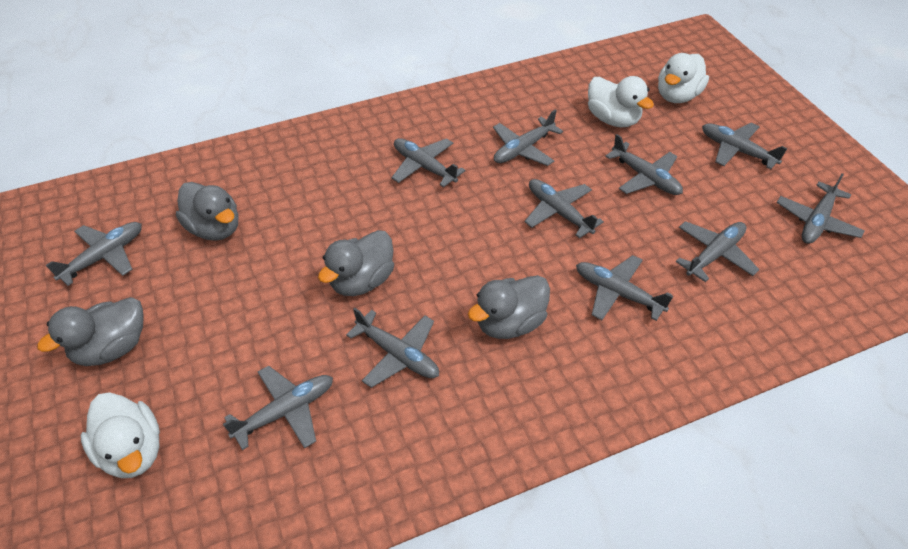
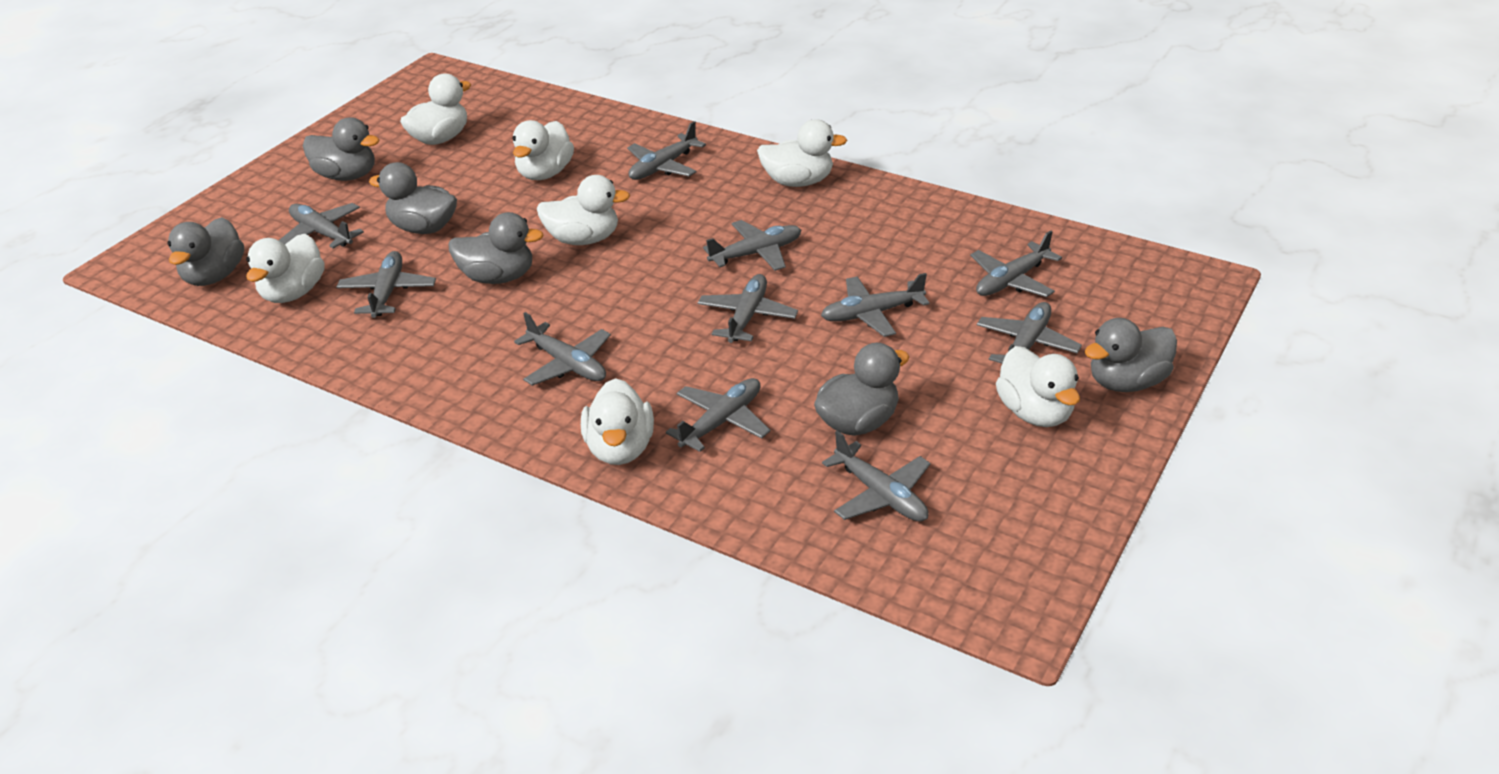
grey duck: [37,297,144,366] [176,182,238,241] [318,230,394,296] [468,275,550,339] = 4 -> [167,217,244,286] [303,117,379,181] [369,162,457,234] [448,212,544,284] [814,343,909,436] [1084,318,1177,392] = 6
white duck: [81,392,160,478] [588,76,654,127] [658,53,709,103] = 3 -> [246,234,325,303] [400,74,471,145] [513,120,574,180] [537,175,630,245] [581,378,654,465] [757,119,847,187] [996,346,1080,427] = 7

